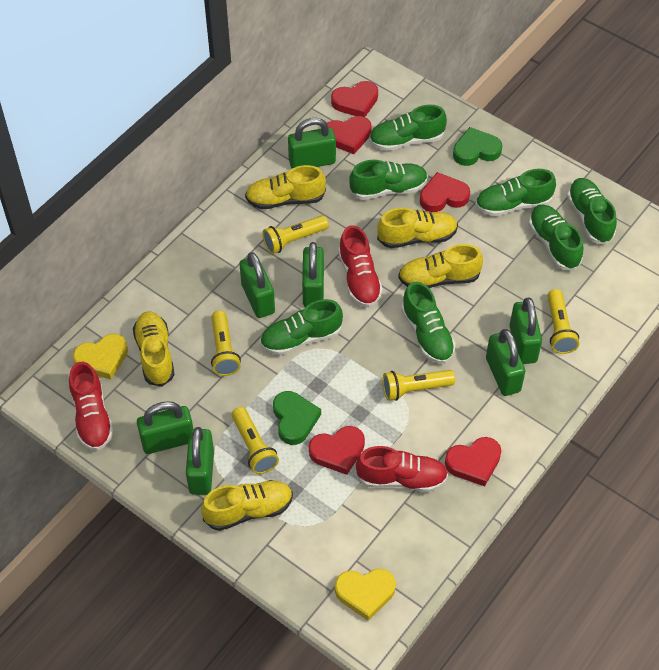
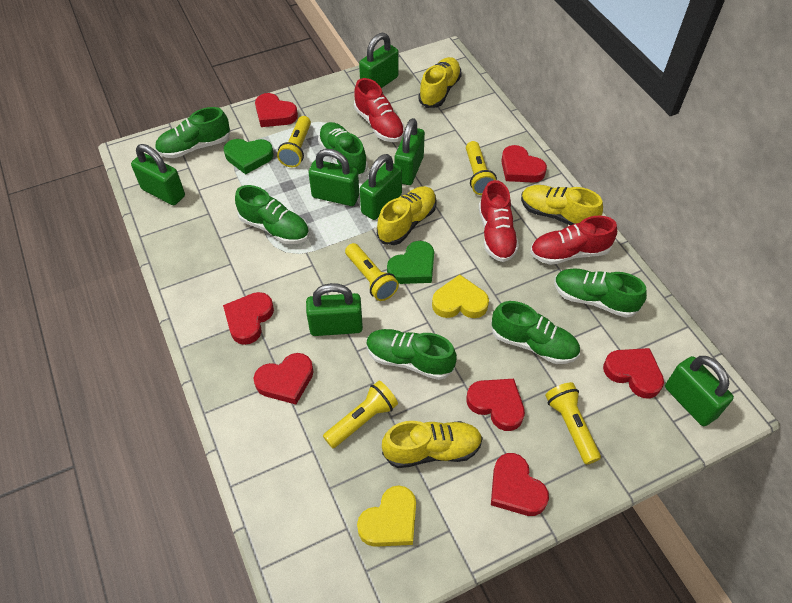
green shoe: [260,299,343,355] [349,160,428,200] [369,105,447,151] [401,282,456,364] [475,169,556,216] [529,204,583,270] [567,178,617,245] = 7 -> [155,107,231,158] [235,185,309,244] [318,122,368,177] [366,329,457,380] [491,301,580,364] [554,268,647,318] = 6
red heart: [309,426,365,475] [327,116,372,154] [331,81,378,117] [420,172,470,212] [445,437,501,486] = 5 -> [223,292,274,345] [254,353,314,404] [255,93,298,127] [466,379,525,431] [491,453,549,516] [501,145,547,183] [603,348,664,398] = 7
yellow shoe: [133,311,175,387] [201,480,293,531] [245,165,326,209] [377,208,458,248] [398,244,483,288] = 5 -> [377,186,437,245] [382,421,483,468] [418,57,462,108] [521,185,603,225] = 4

